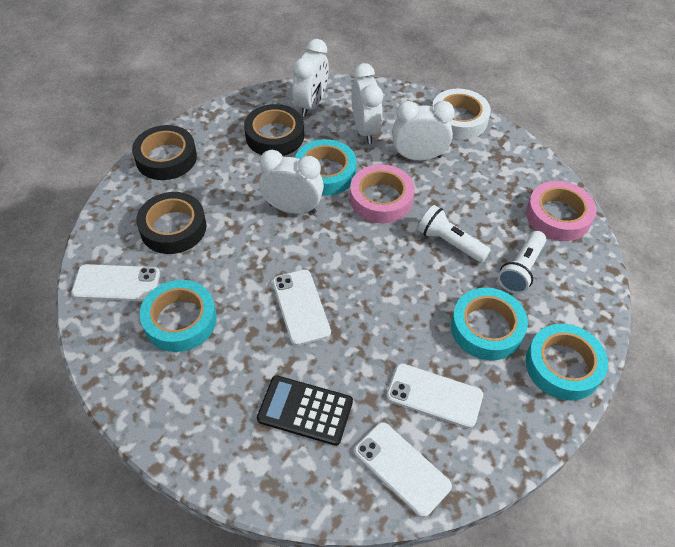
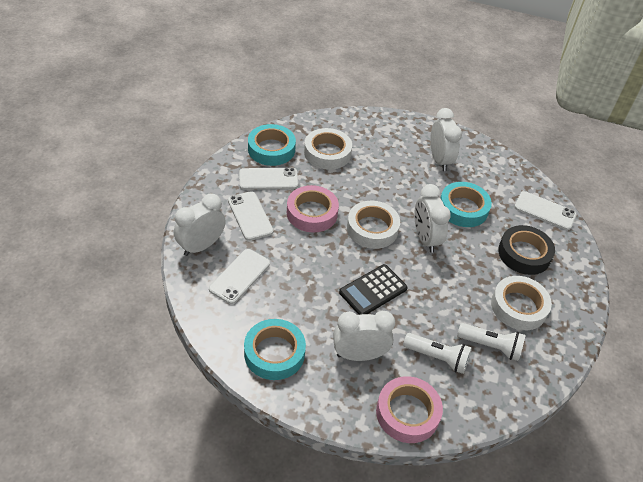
black tape: [132,125,197,180] [136,192,206,254] [244,104,304,156] = 3 -> [498,225,555,275] = 1
turquoise tape: [140,280,217,352] [295,139,357,196] [451,288,528,360] [526,324,608,401] = 4 -> [244,319,306,380] [248,124,296,166] [441,182,492,227] = 3
white tape: [432,89,491,140] = 1 -> [304,128,352,170] [347,201,400,249] [491,276,552,330] = 3

